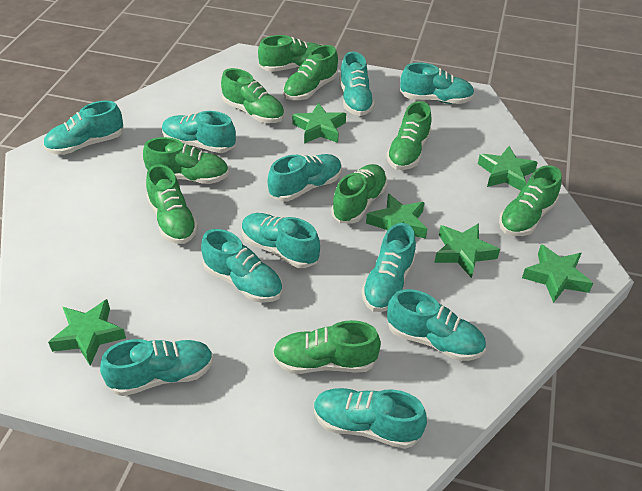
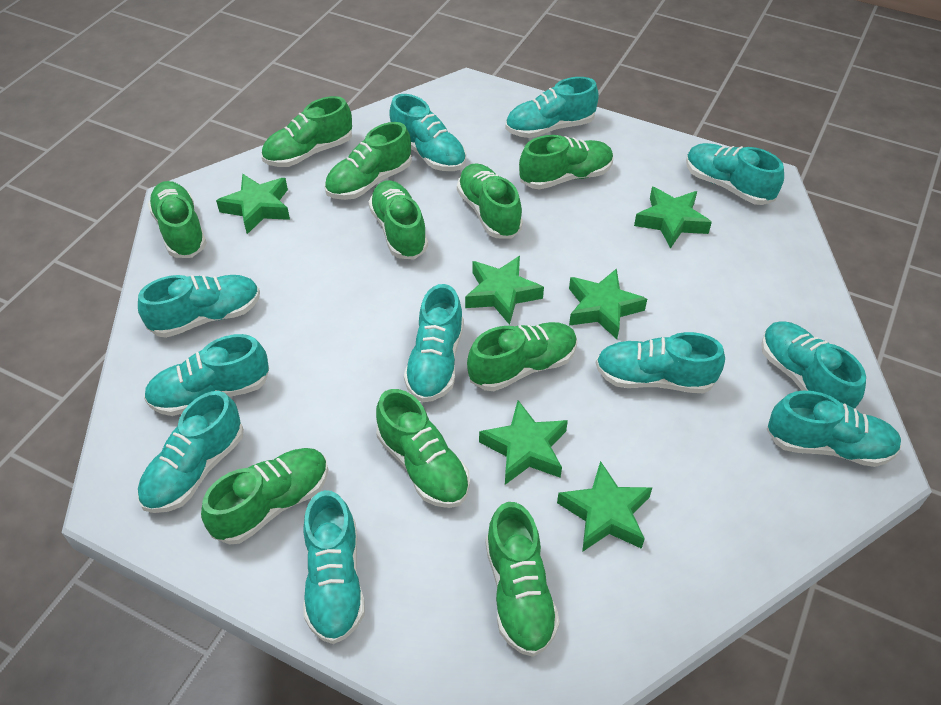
green shoe: [143,137,229,184] [146,164,198,244] [221,68,284,123] [258,35,321,72] [273,320,381,374] [283,45,338,100] [331,164,387,224] [386,101,432,170] [499,165,562,236] = 9 -> [148,181,207,258] [201,448,328,545] [261,96,352,167] [324,122,412,200] [369,180,428,260] [376,389,470,508] [457,163,523,239] [467,322,577,391] [485,502,560,657] [519,135,613,190] = 10

